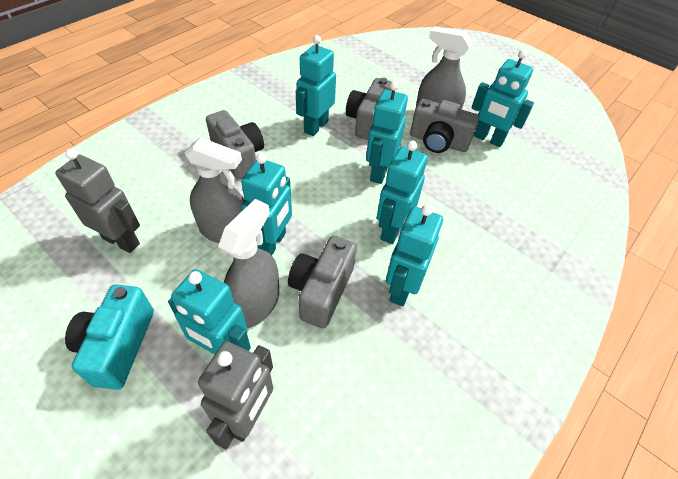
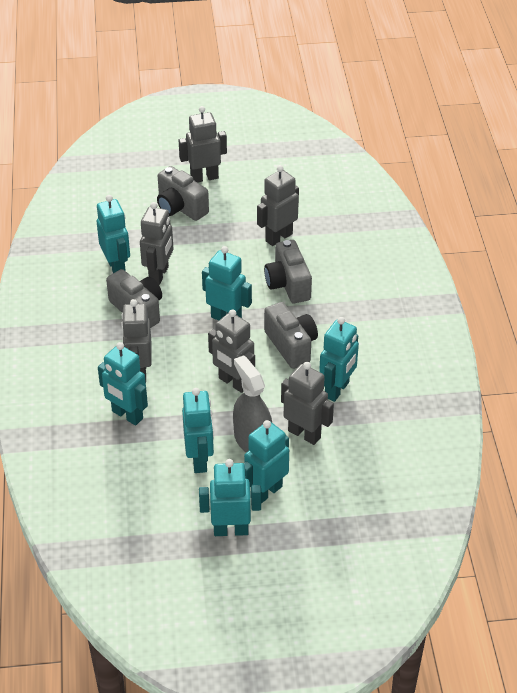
grey robot: [55,149,140,253] [198,341,273,449] = 2 -> [121,299,152,381] [140,202,173,285] [179,106,227,183] [208,309,255,393] [257,165,299,246] [281,362,334,445] = 6
grey spray bottle: [184,137,245,243] [218,199,279,328] [416,26,472,109] = 3 -> [233,355,272,452] = 1
turquoise camera: [65,284,154,390] = 1 -> none = 0

